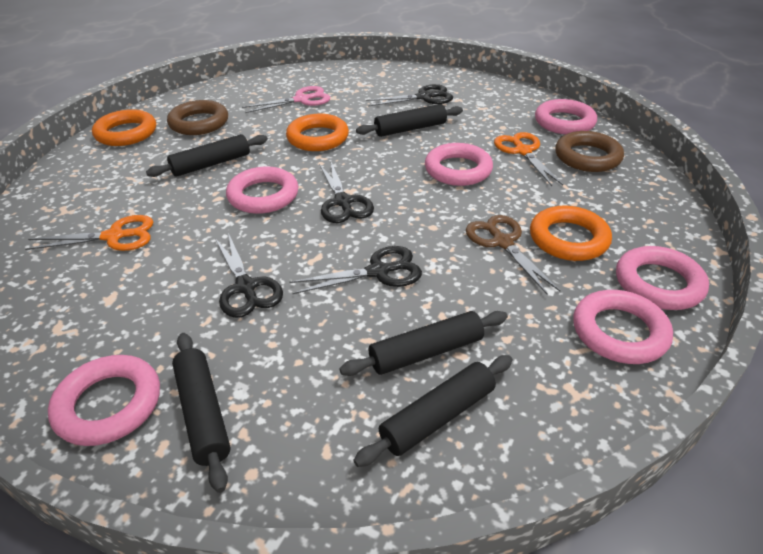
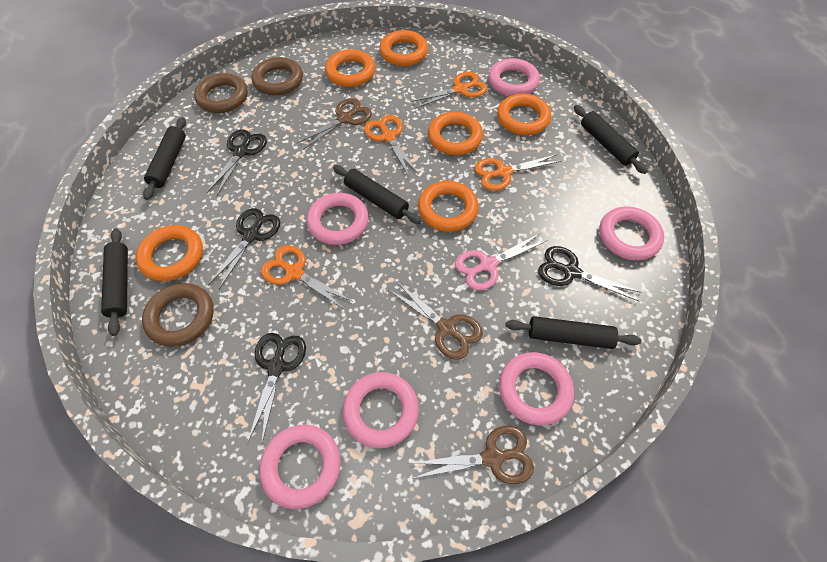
brown ring: [167,100,228,135] [555,131,624,172] = 2 -> [142,283,214,347] [194,73,248,113] [252,57,303,96] = 3
brown scissors: [466,215,560,294] = 1 -> [297,98,372,150] [389,282,483,360] [412,426,534,484] = 3
orange ring: [92,109,156,146] [286,114,349,151] [530,206,612,261] = 3 -> [136,225,203,281] [325,49,375,87] [379,30,428,66] [418,181,479,232] [428,112,483,155] [497,94,551,135] = 6
orange scissors: [25,215,154,251] [494,132,563,186] = 2 -> [261,245,353,310] [364,115,418,176] [410,72,487,109] [474,154,561,191] = 4

